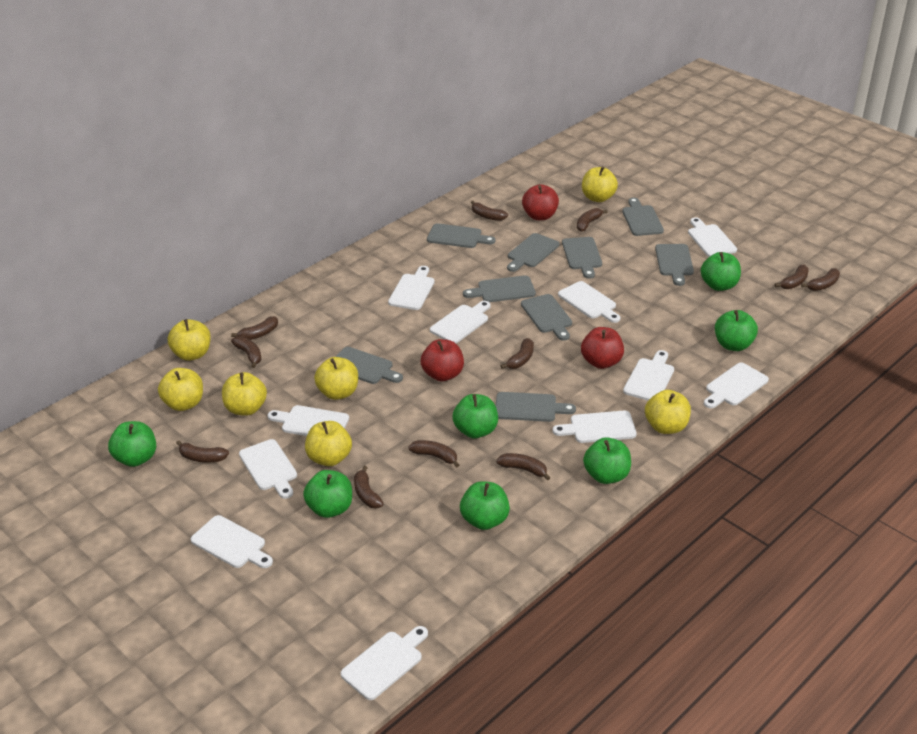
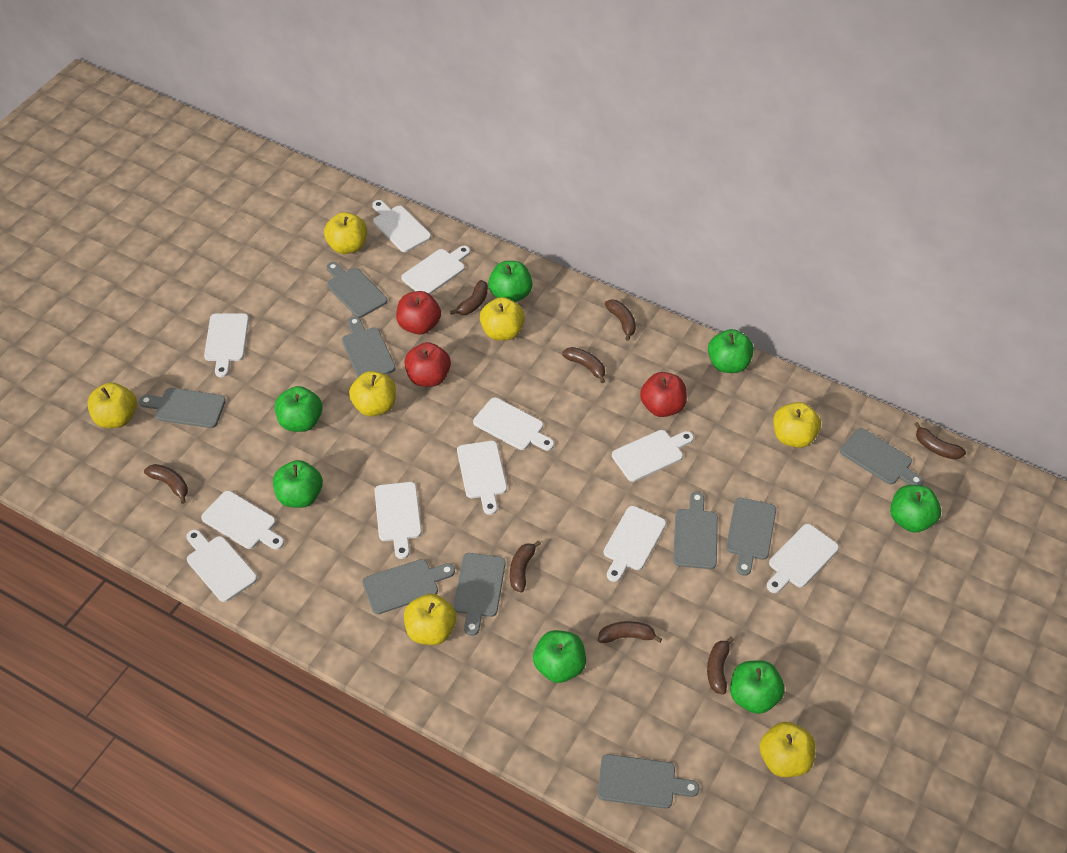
brown banana: [176,440,229,463] [231,316,278,340] [231,336,262,368] [354,466,384,508] [408,440,459,468] [471,201,508,221] [496,453,550,480] [501,338,534,369] [577,208,608,232] [775,265,809,289] [801,268,840,291] = 11 -> [144,464,188,504] [450,280,488,315] [510,541,541,592] [562,347,605,383] [598,621,662,643] [605,299,636,341] [707,637,734,695] [915,422,966,460] = 8

